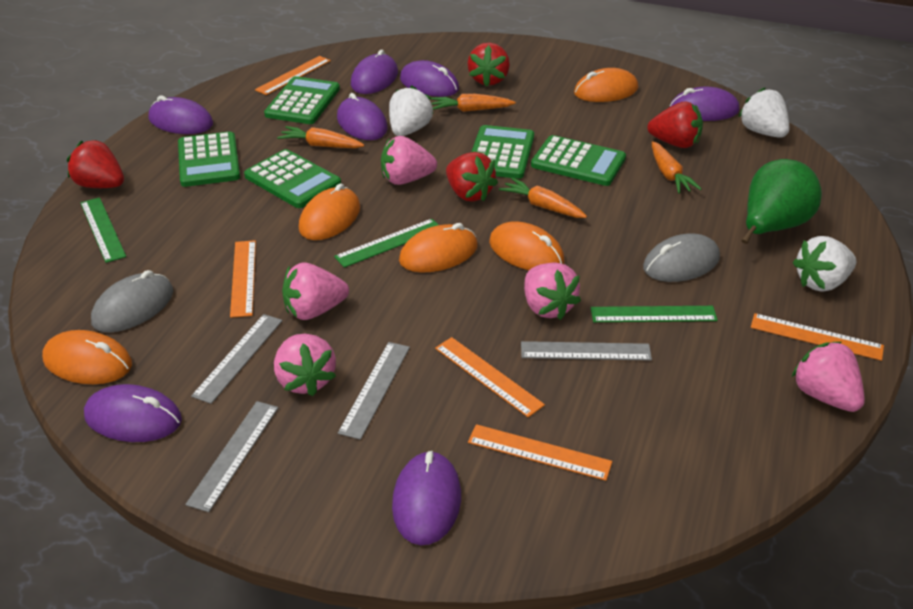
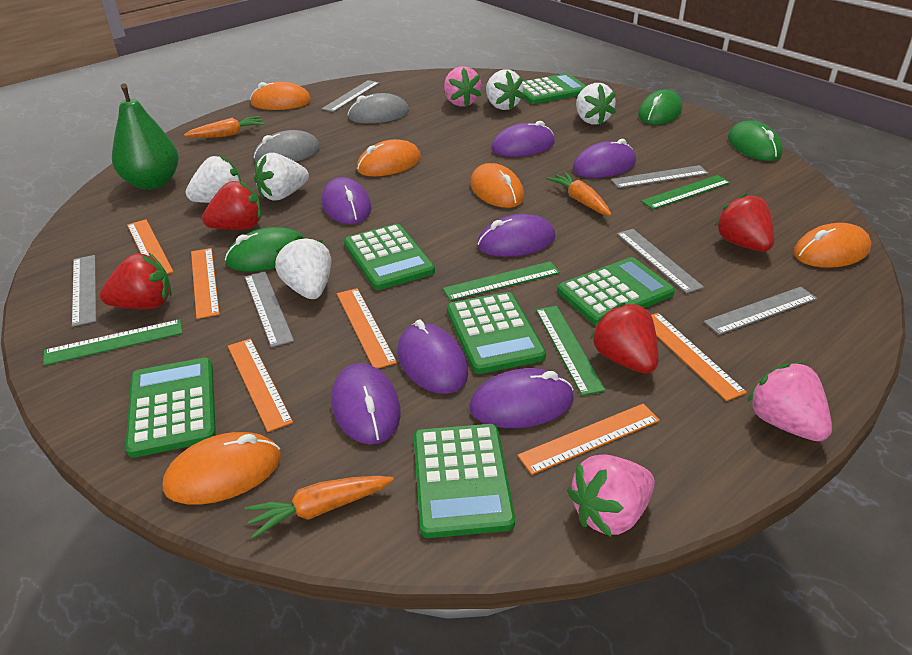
green calculator: [178,131,240,187] [244,149,341,208] [264,76,340,124] [471,125,534,179] [531,135,626,186] = 5 -> [126,358,216,458] [344,224,435,290] [414,424,515,538] [447,292,546,374] [522,73,586,104] [557,257,675,325] = 6
green mouse: none = 0 -> [225,227,306,272] [638,89,682,125] [728,121,783,161] = 3
green ruler: [80,197,126,263] [334,219,438,268] [591,306,718,322] = 3 -> [43,319,183,365] [443,261,560,301] [536,306,606,396] [641,175,731,209] = 4
grey ruler: [185,401,278,512] [191,314,283,404] [338,342,410,440] [521,341,652,361] = 4 -> [72,255,96,327] [245,272,294,347] [321,80,379,112] [611,165,708,188] [617,229,704,293] [704,287,817,335] = 6
orange carrot: [277,126,365,148] [431,94,516,112] [499,178,587,218] [652,141,702,194] = 4 -> [184,116,265,138] [245,476,394,539] [546,172,612,216] = 3
orange ruler: [230,240,256,318] [255,56,331,95] [435,337,545,417] [468,424,612,481] [751,313,884,361] = 5 -> [127,219,174,274] [191,248,220,319] [228,338,293,432] [337,288,397,369] [517,403,660,475] [651,313,747,401] = 6
pink strawberry: [274,334,336,396] [282,263,349,320] [381,136,437,185] [524,262,581,320] [792,342,865,412] = 5 -> [444,66,481,107] [567,455,655,537] [748,363,832,441] = 3
white strawberry: [389,86,434,136] [739,88,789,138] [793,236,856,292] = 3 -> [186,156,241,203] [254,153,309,201] [275,236,332,299] [486,70,524,110] [576,83,616,125] = 5

